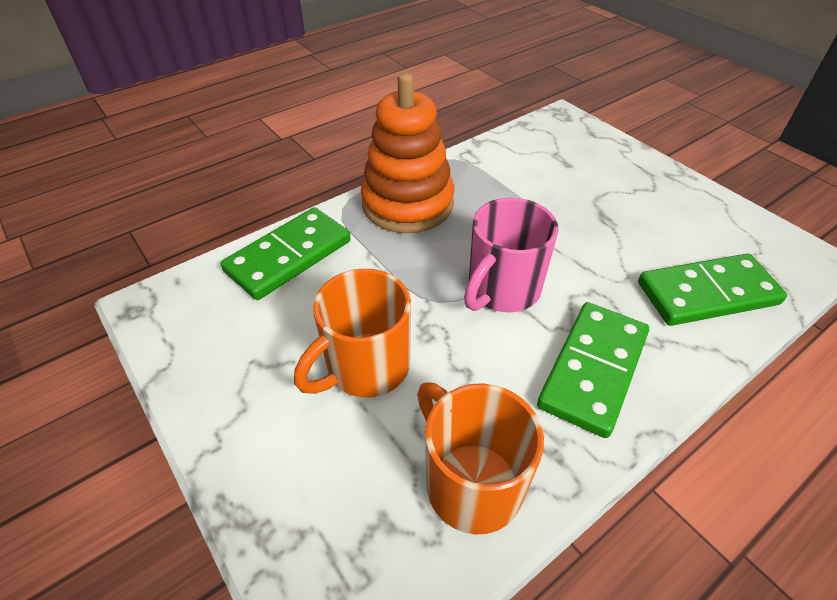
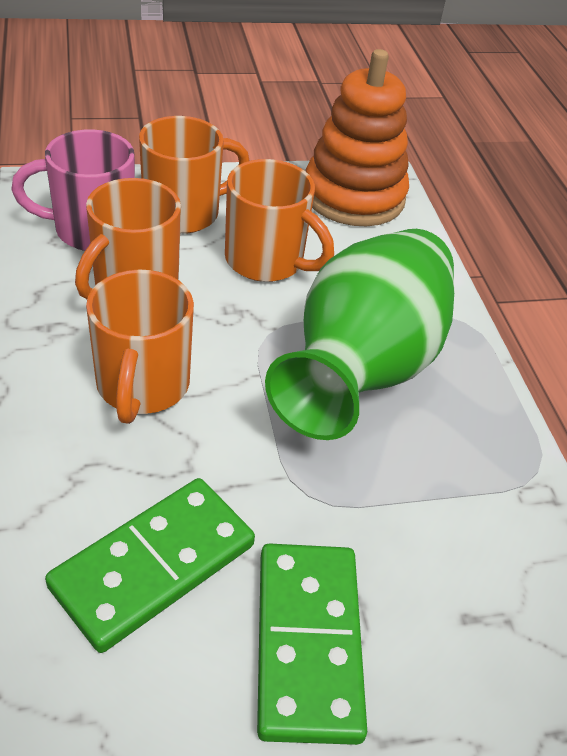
green domino: [221,207,351,300] [537,302,649,438] [638,253,787,326] = 3 -> [45,478,255,653] [257,543,367,745] = 2
green vase: none = 0 -> [265,229,454,440] = 1
orange mug: [294,269,411,397] [417,382,544,535] = 2 -> [75,178,181,299] [86,270,194,424] [139,116,249,234] [225,159,334,282] = 4

